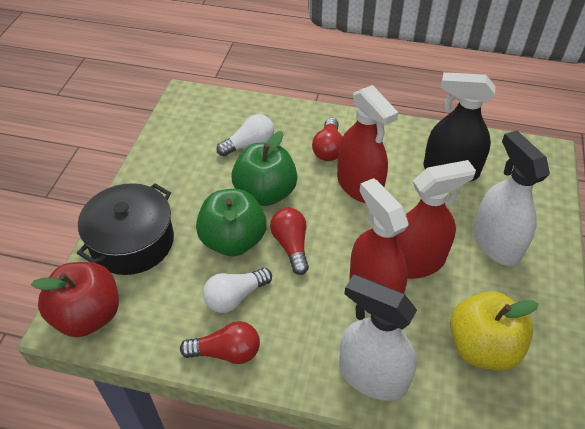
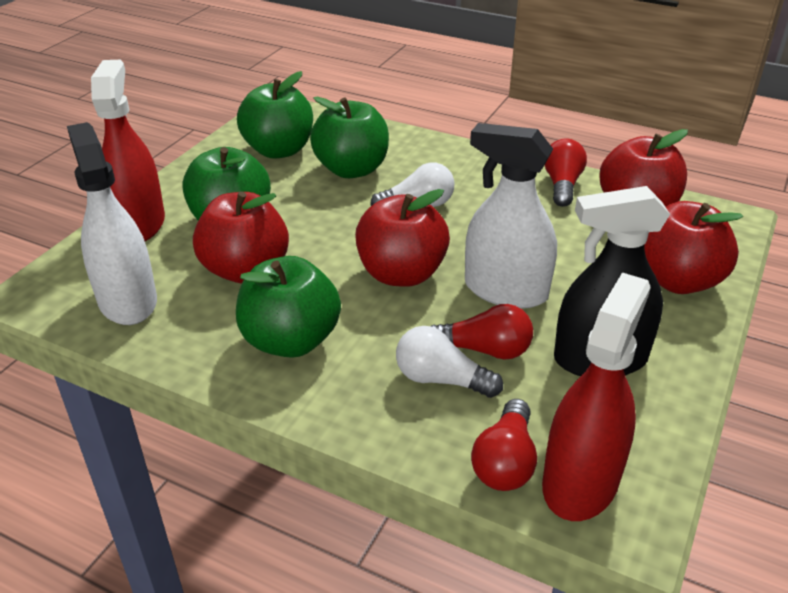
black pot: [77,183,174,275] = 1 -> none = 0
green apple: [196,189,267,256] [231,131,298,206] = 2 -> [183,147,271,221] [236,256,341,358] [237,71,313,159] [310,97,389,178] = 4
red apple: [31,262,119,337] = 1 -> [193,191,289,283] [355,189,450,287] [600,129,688,207] [645,201,743,294] = 4
red spray bottle: [337,85,399,203] [349,178,409,293] [396,160,476,279] = 3 -> [91,60,165,241] [542,272,651,521] = 2
yellow apple: [450,291,539,371] = 1 -> none = 0

